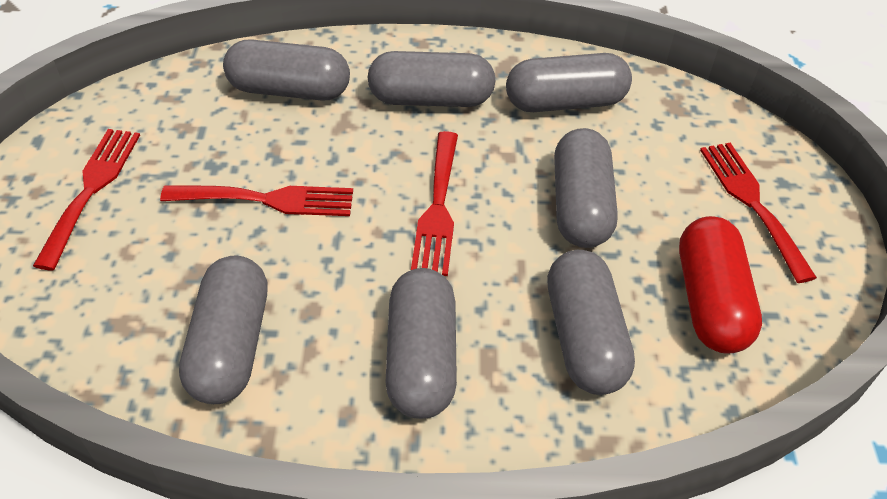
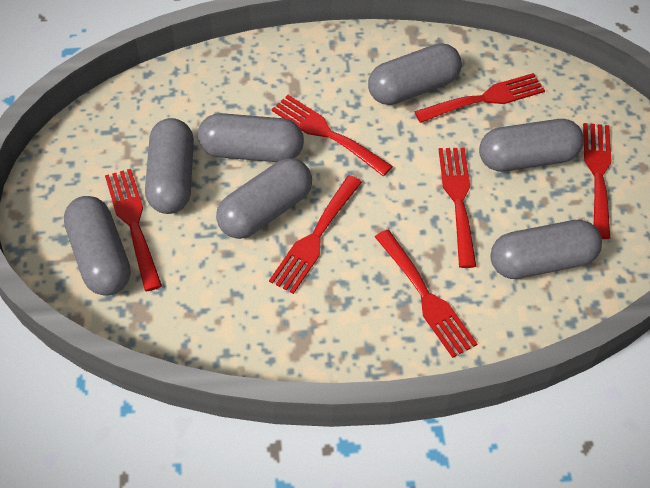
red capsule: [679,216,762,354] = 1 -> none = 0
red fork: [33,129,140,270] [160,185,353,216] [411,131,458,276] [700,143,817,283] = 4 -> [105,169,162,291] [269,175,362,294] [272,95,393,176] [375,230,478,358] [414,73,545,123] [439,148,476,268] [583,123,612,239] = 7

